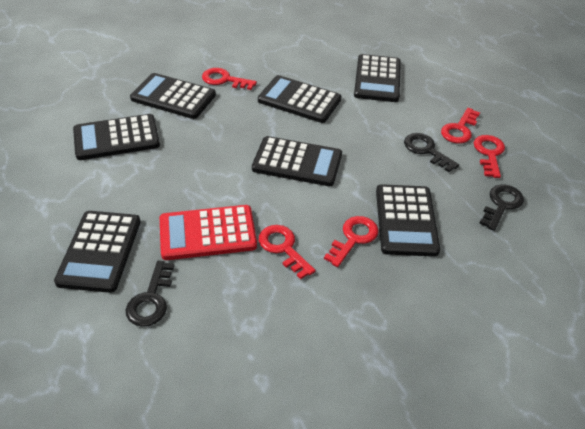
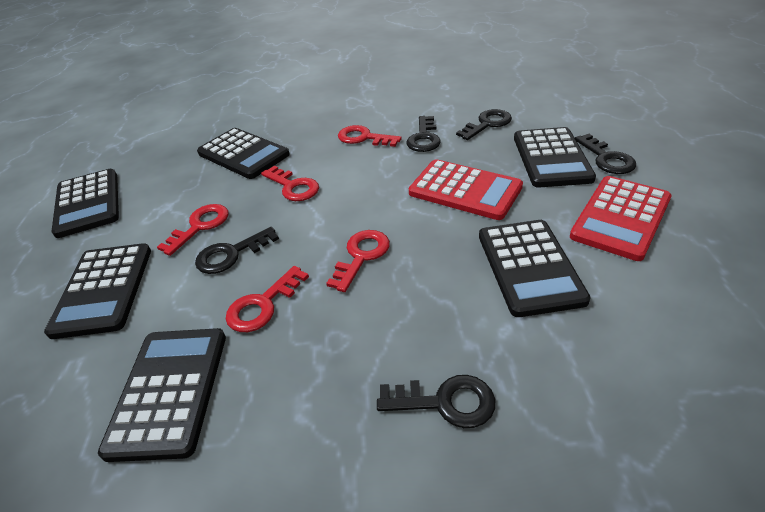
black calculator: [54,211,141,293] [73,114,160,160] [130,73,216,119] [252,136,342,186] [258,75,341,123] [354,54,401,102] [376,184,440,257] = 7 -> [44,243,151,339] [51,169,119,238] [98,328,226,462] [197,128,290,179] [479,220,591,317] [514,127,596,187] = 6
black key: [126,261,175,327] [404,133,459,172] [479,184,524,231] = 3 -> [195,227,279,274] [377,375,495,428] [407,116,441,152] [456,109,512,140] [575,134,636,174] = 5
red calculator: [160,205,257,260] = 1 -> [409,159,523,220] [570,176,672,261] = 2

